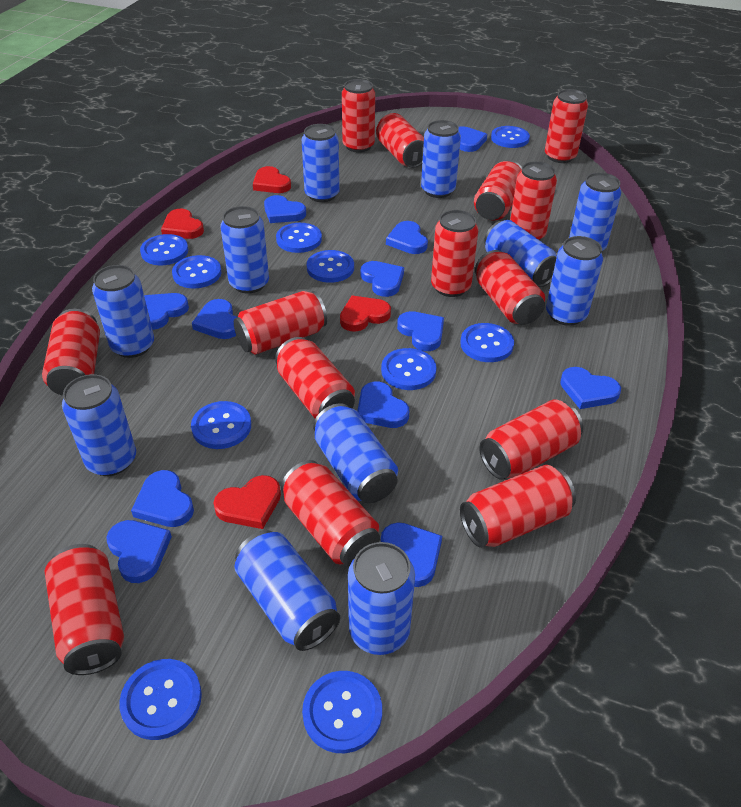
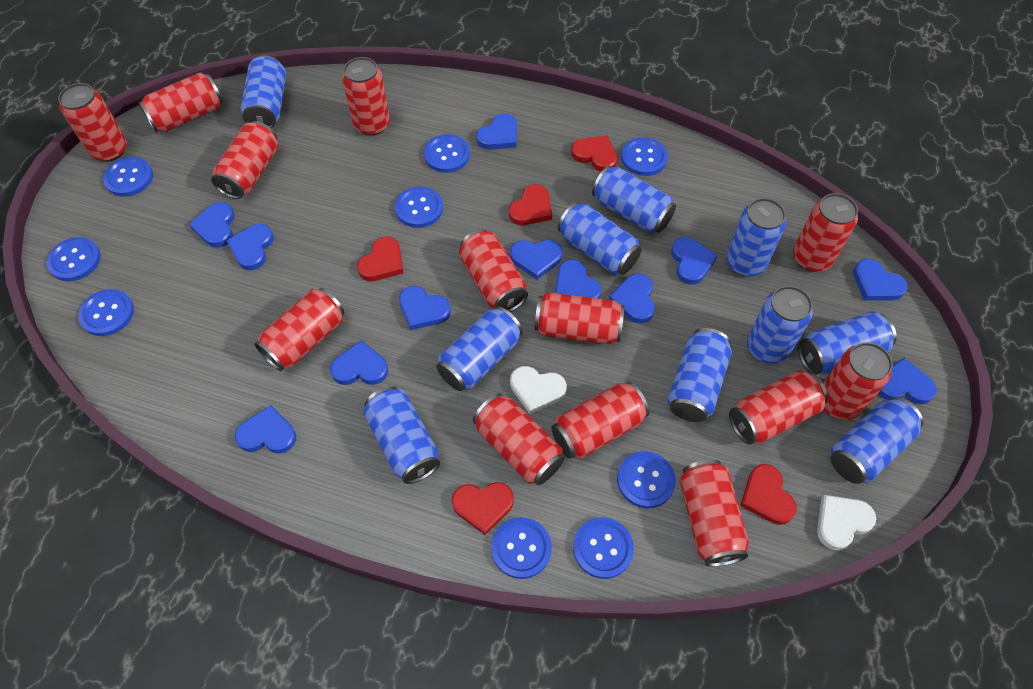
blue button: [119,659,202,740] [140,234,188,265] [172,255,221,288] [191,401,251,449] [276,223,322,253] [302,671,382,753] [307,250,354,283] [381,348,436,390] [460,323,514,362] [491,126,530,148] = 10 -> [47,237,101,281] [78,289,134,336] [103,157,153,197] [395,186,443,228] [424,134,470,173] [491,517,552,579] [573,517,634,579] [617,451,676,508] [621,137,668,176] = 9
blue can: [62,374,136,476] [92,265,154,358] [220,206,269,294] [234,530,340,651] [302,124,340,202] [313,403,398,503] [348,542,415,655] [421,120,461,198] [484,220,557,287] [546,236,603,326] [569,172,621,251] = 11 -> [241,56,286,128] [363,386,440,484] [436,306,523,391] [558,202,642,275] [592,166,676,233] [667,328,732,422] [726,198,786,276] [747,286,813,364] [798,311,897,375] [831,397,923,484] = 10
red can: [42,309,100,396] [45,544,124,675] [234,291,327,355] [275,337,355,418] [281,460,380,566] [342,79,375,152] [376,113,424,168] [431,210,479,297] [460,465,576,548] [474,160,522,220] [475,250,545,325] [479,399,583,480] [510,161,557,240] [545,89,588,163] = 14 -> [58,83,127,162] [138,73,223,132] [211,121,278,199] [254,288,344,371] [342,57,390,136] [459,230,528,312] [473,393,564,485] [534,292,624,344] [551,382,649,459] [679,460,749,567] [729,370,828,445] [793,193,858,272] [823,342,893,420] = 13
red heart: [161,209,204,239] [214,475,281,529] [253,166,291,193] [340,295,391,332] = 4 -> [357,237,404,281] [452,482,514,535] [509,184,552,225] [571,136,618,172] [740,464,797,525] = 5
white heart: none = 0 -> [510,366,567,414] [817,495,876,550] = 2

